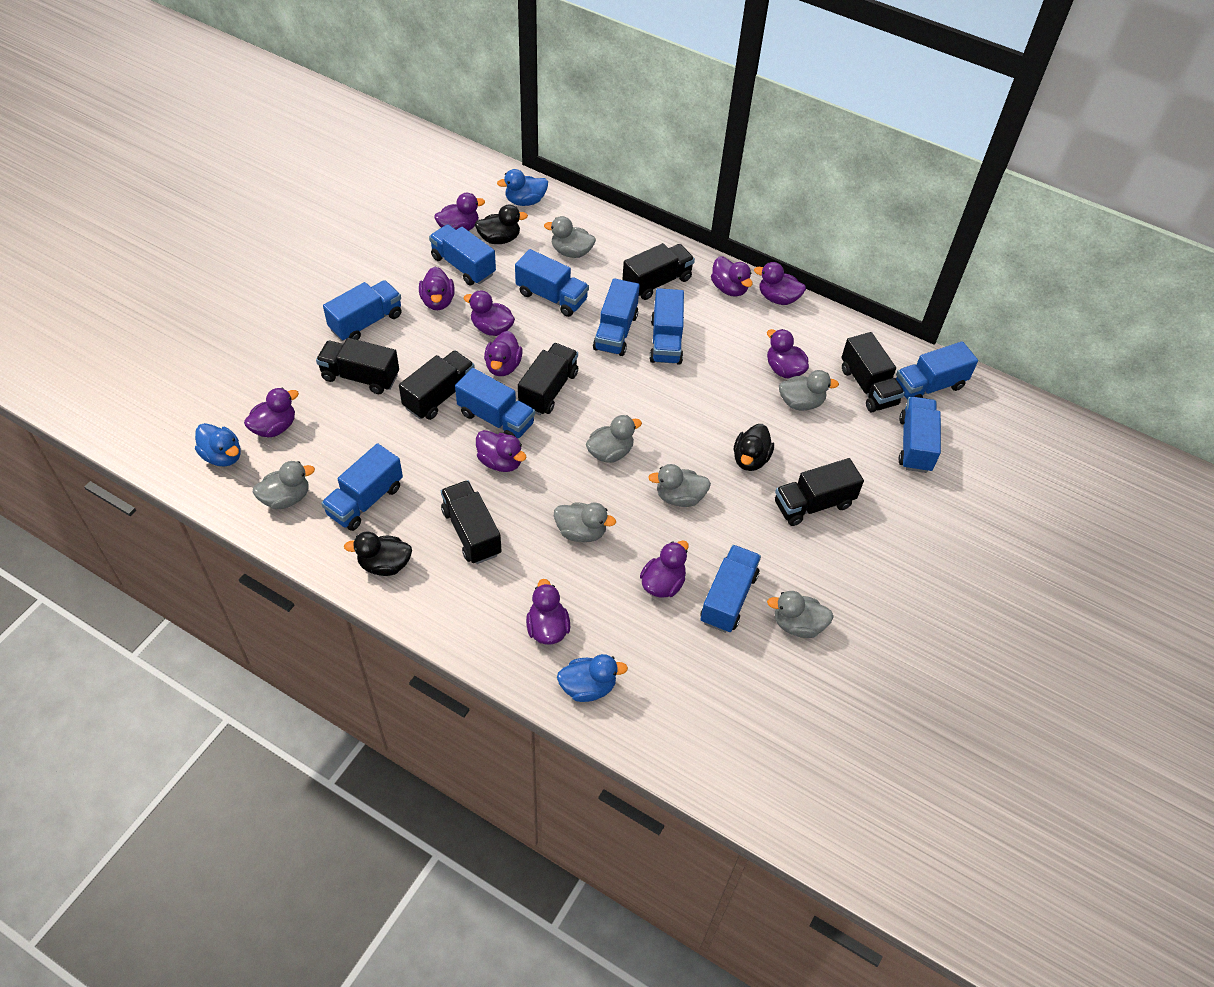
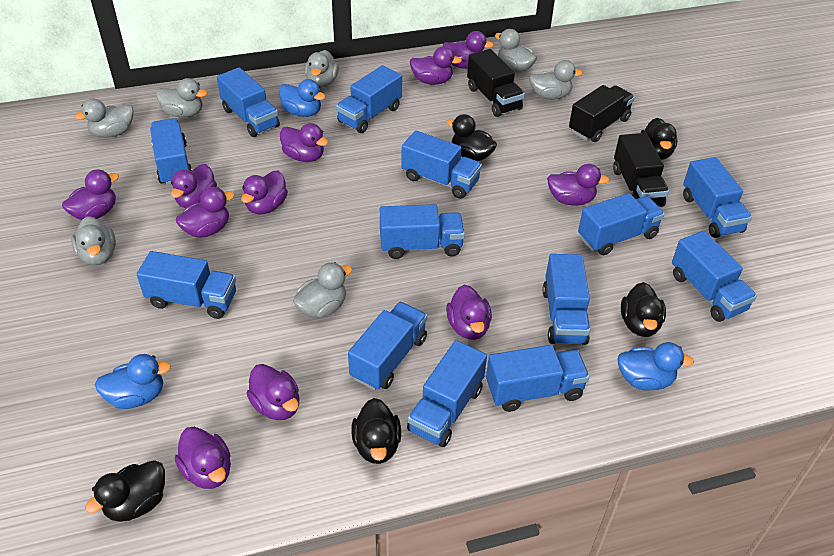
black duck: [344,532,412,576] [475,205,528,244] [734,424,774,471] = 3 -> [85,460,165,522] [351,398,401,464] [446,114,497,161] [621,282,666,337] [641,118,678,160] = 5
black truck: [316,338,399,394] [399,350,475,420] [441,480,502,564] [518,343,578,415] [622,243,695,300] [775,458,864,526] [841,332,905,412] = 7 -> [467,49,525,117] [569,85,635,142] [613,133,669,207] = 3
blue truck: [321,443,403,531] [323,280,402,341] [429,224,496,285] [455,368,535,438] [515,249,589,317] [593,278,640,356] [649,288,684,365] [700,545,761,633] [896,341,978,400] [898,397,941,473] = 10 -> [137,251,236,319] [150,118,192,185] [217,67,280,137] [336,65,402,133] [348,302,427,390] [380,204,465,259] [401,130,482,199] [407,340,487,447] [486,345,590,412] [542,254,590,345] [578,193,665,255] [672,231,757,322] [683,157,752,238] = 13

